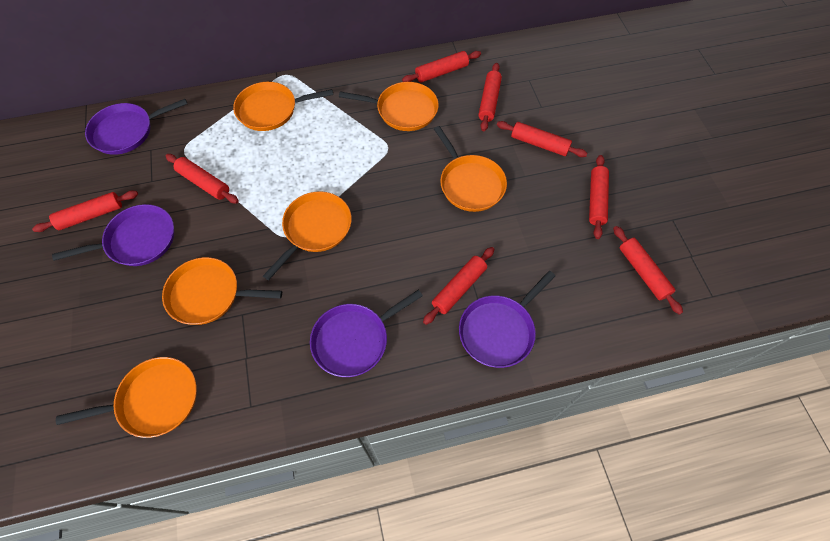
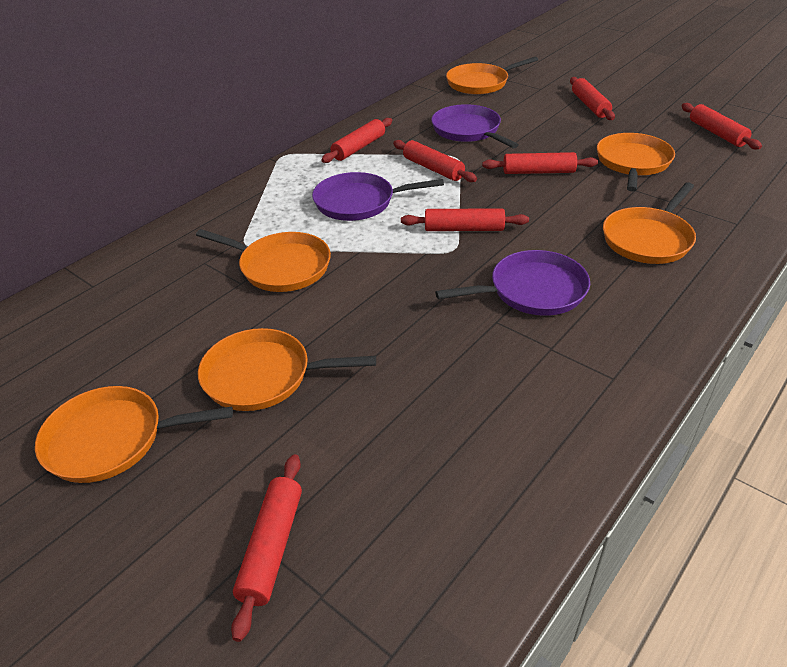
purple pan: [52,204,174,266] [85,99,187,155] [310,290,423,377] [459,271,555,368] = 4 -> [312,172,444,221] [431,104,519,148] [435,250,590,316] = 3
red rolling pin: [32,191,138,232] [165,154,239,204] [402,51,481,83] [423,247,494,325] [478,63,502,131] [497,121,588,157] [589,155,609,239] [613,226,683,315] = 8 -> [231,454,302,642] [321,118,392,163] [393,140,477,182] [401,208,529,231] [482,152,598,174] [570,77,615,120] [681,103,762,149] = 7

